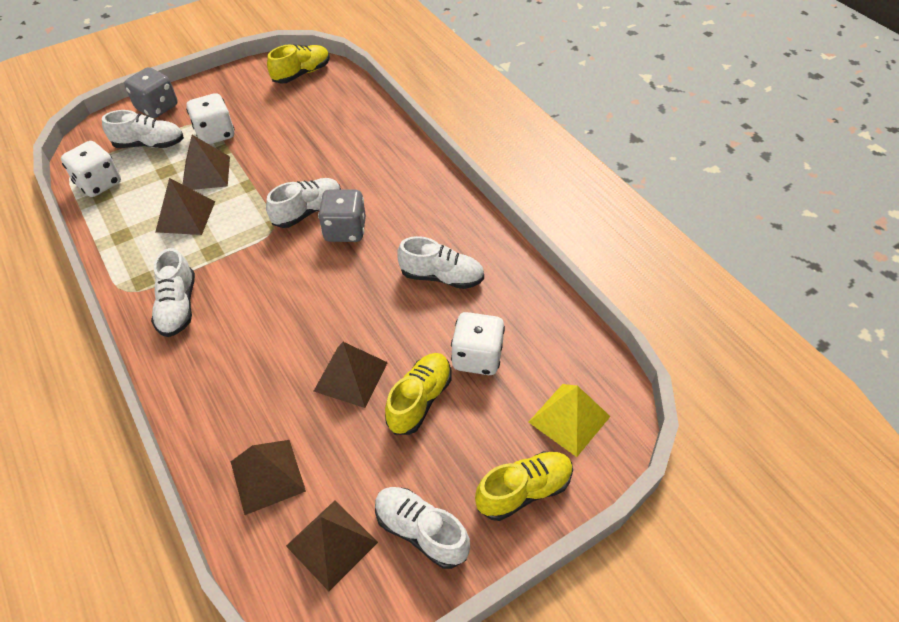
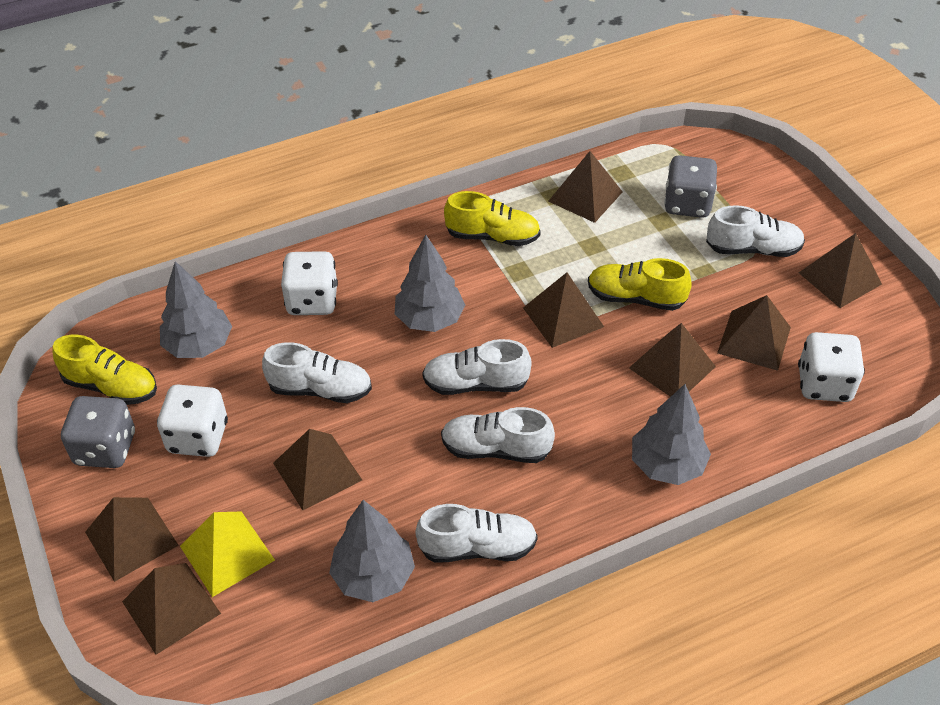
brown pyramid: [156,178,215,235] [182,135,230,190] [231,440,306,515] [286,501,378,591] [314,342,388,408] = 5 -> [85,497,178,582] [122,563,221,655] [273,429,362,510] [523,272,604,348] [548,151,623,223] [629,323,716,397] [717,295,791,371] [799,233,882,308] = 8
grey tree: none = 0 -> [160,261,232,358] [329,500,415,602] [395,235,465,332] [632,384,711,485] = 4

